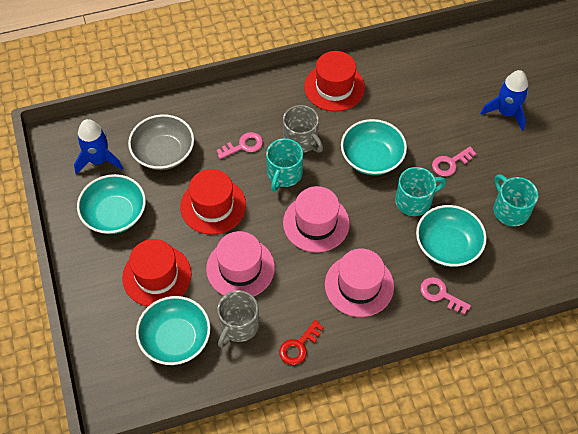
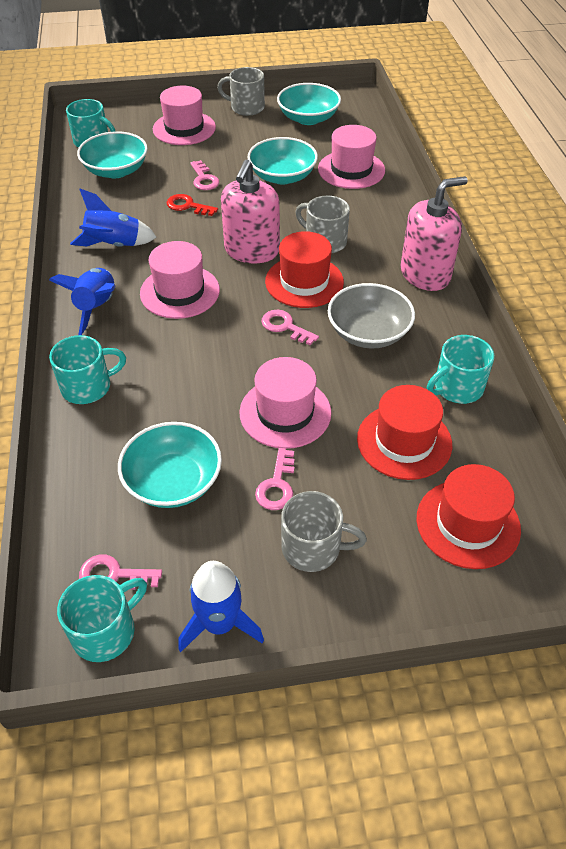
blue rocket: [74,119,123,175] [480,70,529,131] = 2 -> [49,268,116,335] [70,189,157,247] [178,561,264,652] = 3
grey mug: [218,290,259,348] [283,105,323,153] = 2 -> [217,67,265,116] [281,491,367,572] [295,196,350,254] = 3
pink hat: [206,231,275,297] [283,186,350,253] [325,249,394,317] = 3 -> [140,241,220,319] [153,86,216,145] [239,357,331,449] [318,125,385,189] = 4
pink key: [216,132,263,159] [420,277,471,315] [432,147,476,176] = 3 -> [79,554,162,590] [190,160,219,190] [255,448,295,510] [261,310,319,345] = 4
pink soap dispenser: none = 0 -> [221,160,280,263] [400,176,468,291] = 2
turquoise mug: [266,138,303,192] [395,167,446,216] [494,174,538,226] = 3 -> [49,335,126,404] [57,575,147,662] [66,99,115,148] [427,335,494,404] = 4

